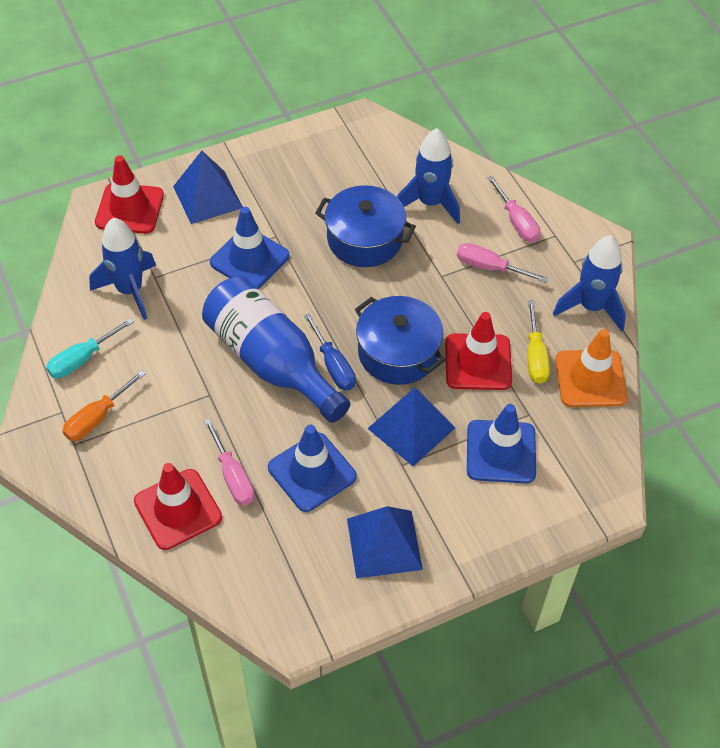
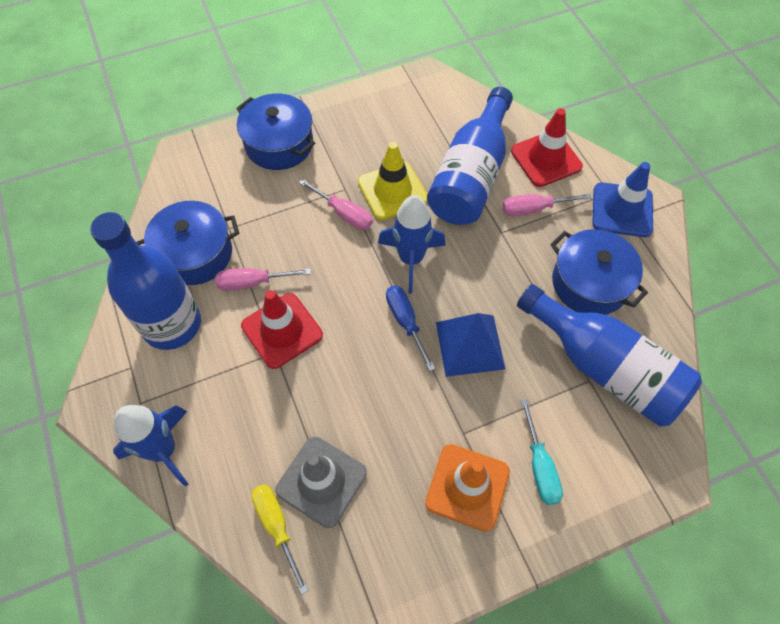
blue bottle: [202,277,350,423] = 1 -> [90,212,201,350] [427,87,513,225] [517,284,702,427] = 3
blue pot: [315,185,416,267] [355,296,446,385] = 2 -> [136,201,239,285] [236,93,315,170] [550,229,648,315] = 3
blue pyramid: [173,151,243,224] [347,506,423,578] [367,387,455,466] = 3 -> [436,313,505,377] = 1
blue rocket: [89,218,156,320] [397,128,460,224] [553,235,626,332] = 3 -> [113,405,188,487] [378,195,446,293] = 2
blue traffic cone: [210,207,289,289] [268,425,357,512] [467,404,536,483] = 3 -> [592,162,653,237] = 1
grey traffic cone: none = 0 -> [276,437,367,528] = 1
orange screwdriver: [62,370,146,441] = 1 -> none = 0
red traffic cone: [95,155,164,234] [134,463,222,550] [445,312,512,390] = 3 -> [241,290,323,369] [511,108,583,187] = 2
yellow traffic cone: none = 0 -> [358,142,428,220] = 1

